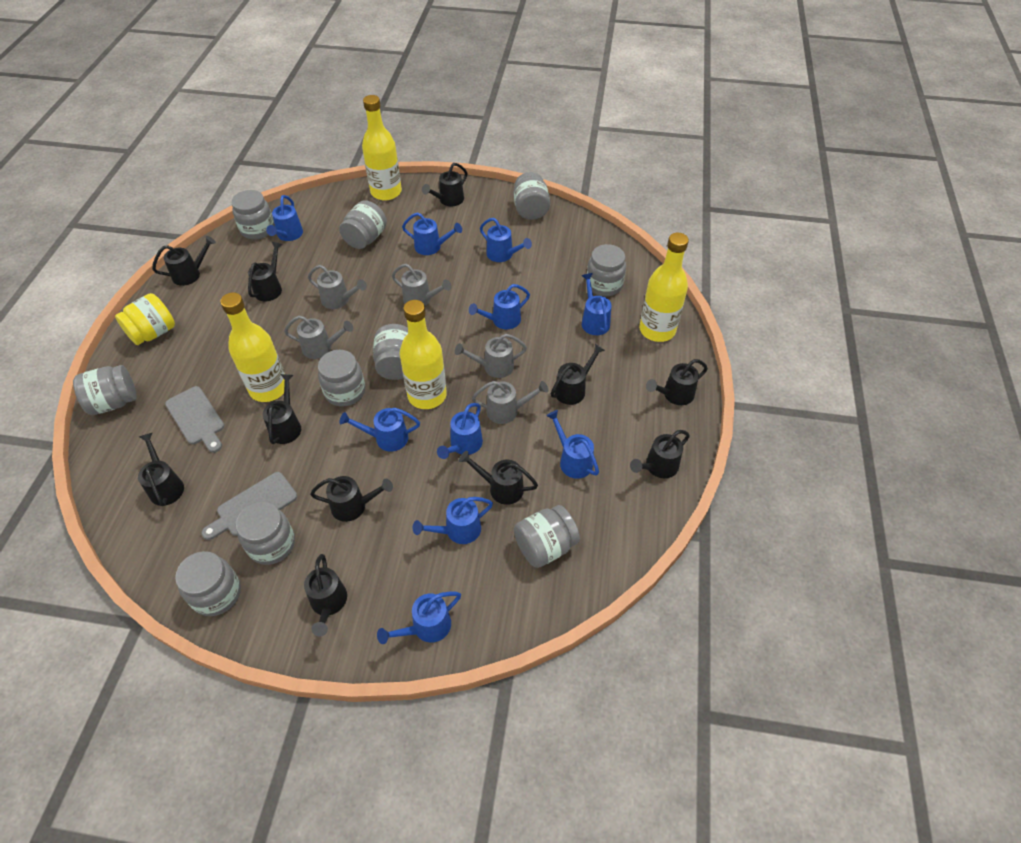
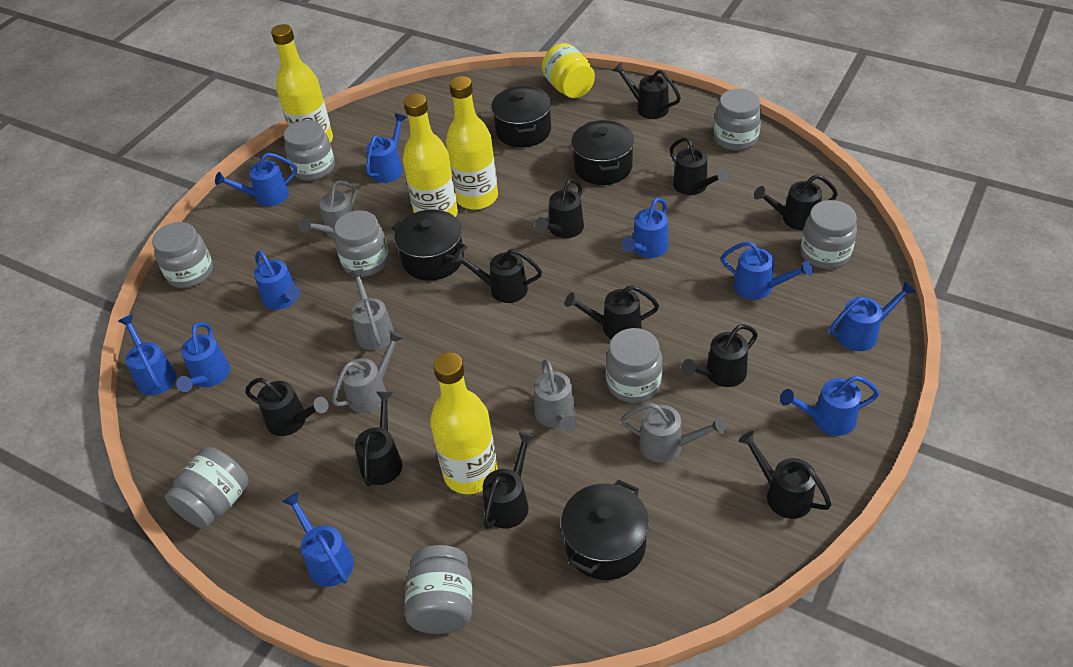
black pot: none = 0 -> [391,209,467,281] [491,86,551,148] [561,480,649,580] [571,120,634,185] = 4
grey cutting board: [165,386,225,453] [202,472,297,540] = 2 -> none = 0
grey jar: [73,365,137,415] [175,551,241,616] [231,190,274,240] [236,502,295,565] [318,350,365,406] [339,200,387,249] [373,324,408,380] [514,172,550,220] [514,505,580,568] [587,244,626,296] = 10 -> [152,222,213,288] [165,447,249,529] [284,120,335,181] [334,210,389,277] [405,545,472,634] [606,328,663,403] [714,89,762,151] [801,200,857,269] = 8

